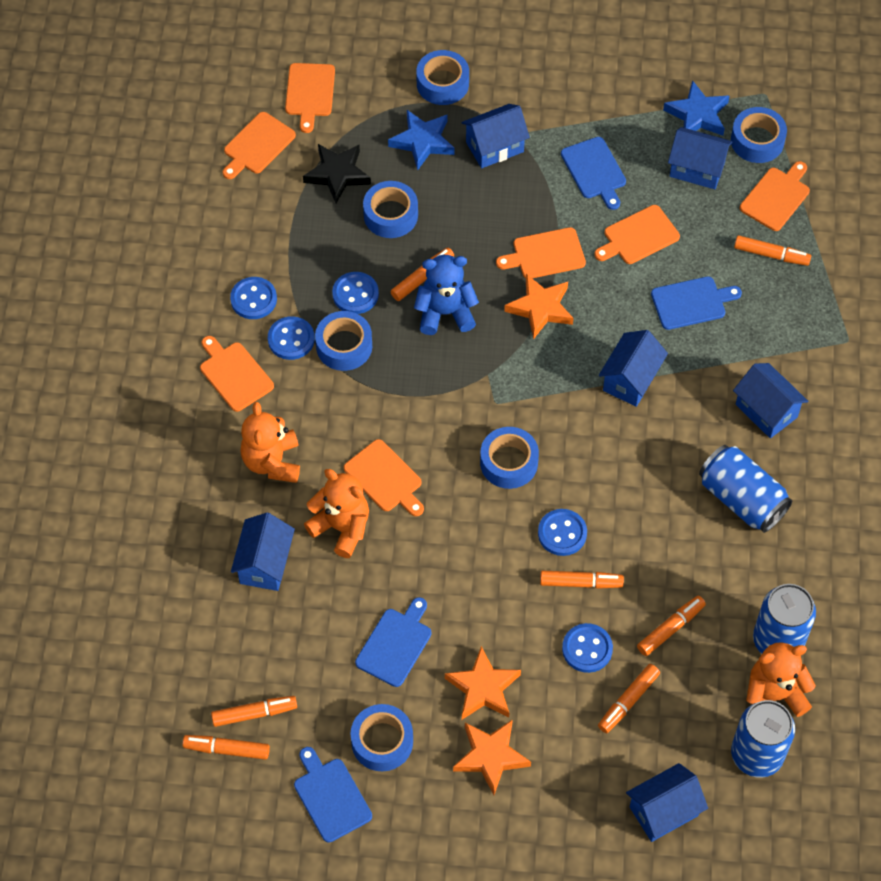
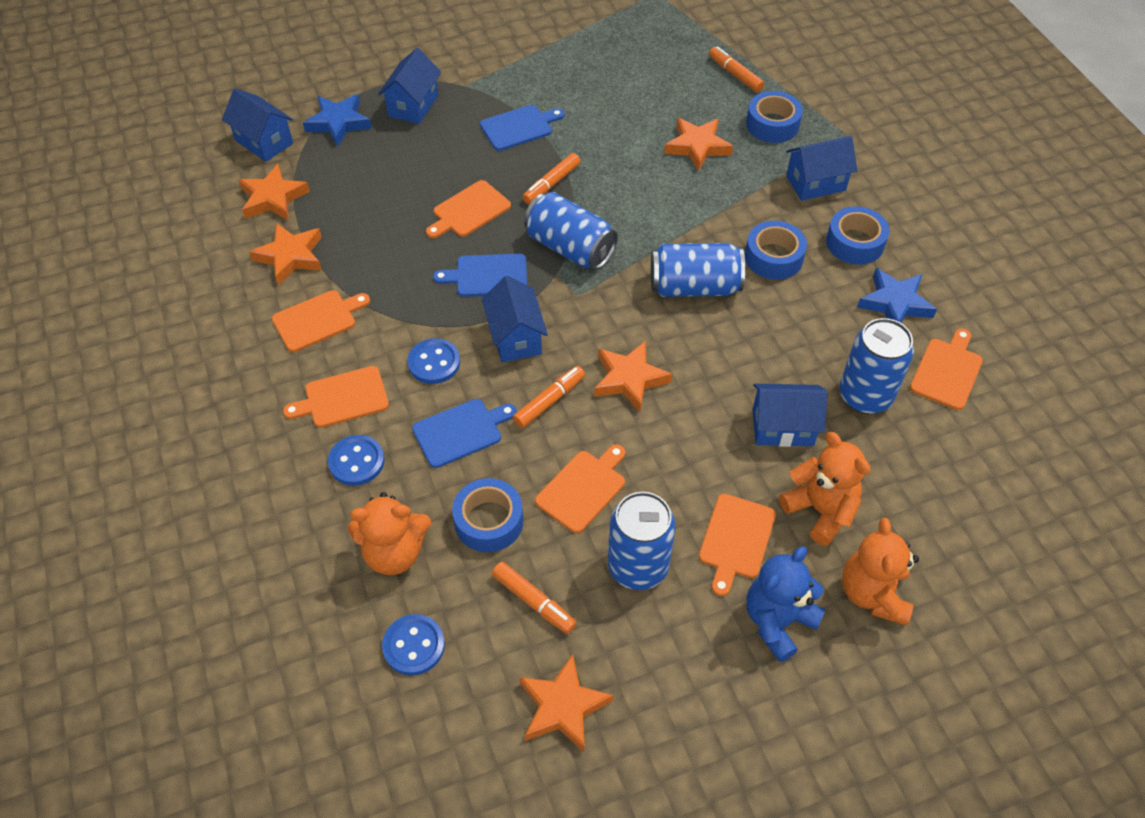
black star: [303,144,371,203] = 1 -> none = 0
blue button: [230,277,277,319] [268,316,315,360] [332,272,379,314] [538,509,587,556] [562,623,613,673] = 5 -> [328,435,385,486] [382,614,445,676] [407,338,460,384] = 3
blue can: [699,445,792,533] [731,700,795,778] [753,584,816,654] = 3 -> [524,192,618,270] [608,492,676,590] [651,243,745,297] [840,318,914,414] = 4
blue cutting board: [294,747,372,843] [355,597,432,687] [561,137,626,210] [651,276,742,330] = 4 -> [412,399,517,468] [433,254,527,297] [480,105,564,151] = 3
blue house: [231,513,295,591] [462,104,530,168] [599,330,668,407] [626,763,708,842] [668,127,733,189] [733,363,808,438] = 6 -> [222,88,293,162] [378,48,441,124] [482,276,548,362] [753,384,827,447] [786,136,857,201] = 5
blue tape: [315,311,372,371] [351,704,413,771] [363,181,418,238] [416,50,469,105] [480,427,539,489] [731,107,787,163] = 6 -> [452,478,523,552] [745,221,807,280] [746,91,803,143] [826,206,889,265] = 4
orange cutting board: [200,336,274,412] [222,112,296,179] [285,63,335,133] [344,439,424,516] [496,227,586,278] [594,205,680,264] [740,161,810,231] = 7 -> [272,290,370,352] [283,366,389,428] [426,180,511,238] [535,444,625,533] [699,494,776,596] [910,328,983,410] = 6
orange marker: [182,735,270,760] [211,696,297,727] [390,248,454,301] [540,571,624,589] [598,664,660,733] [637,596,706,656] [734,235,811,266] = 7 -> [492,562,576,634] [513,366,585,428] [522,153,581,204] [709,46,765,92] = 4
orange star: [445,646,521,720] [453,720,531,795] [504,274,574,340] = 3 -> [239,164,310,221] [249,223,322,285] [519,654,613,752] [594,341,672,412] [664,118,733,171] = 5

